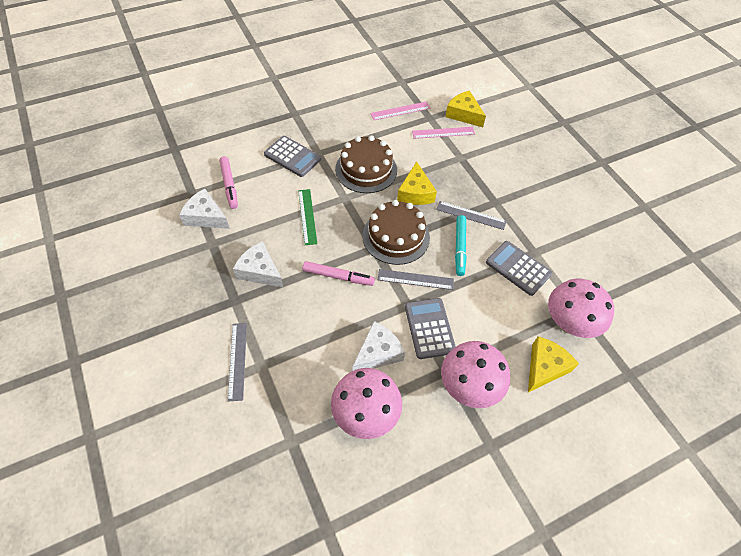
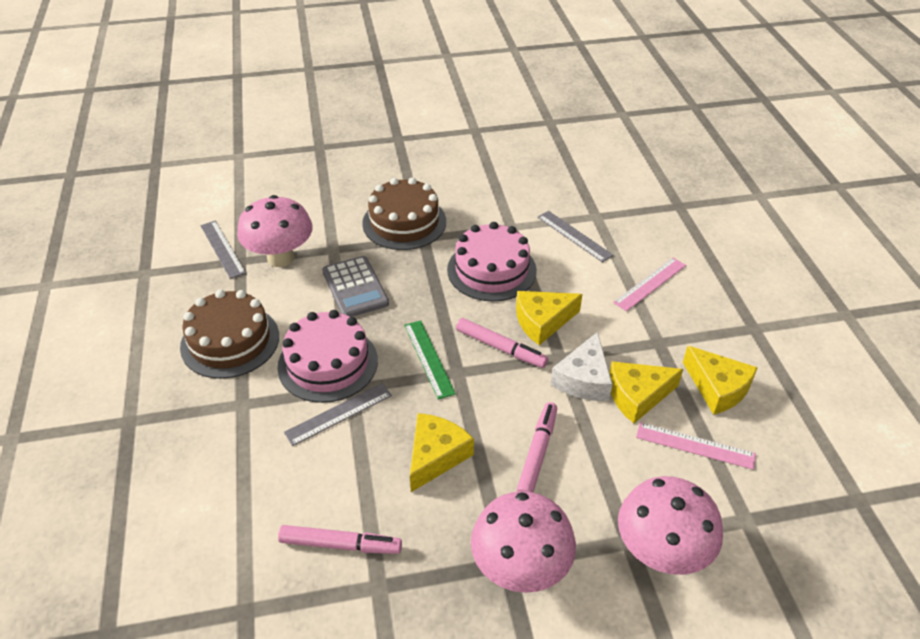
grey calculator: [264,136,321,177] [405,298,456,359] [486,241,552,296] = 3 -> [322,256,389,317] = 1
pink cake: none = 0 -> [277,310,378,403] [447,222,537,301] = 2
pink marker: [219,156,238,209] [303,261,375,286] = 2 -> [278,525,402,554] [456,318,548,368] [516,402,557,492] = 3
turquoise marker: [455,215,467,276] = 1 -> none = 0
white cheese: [179,189,230,229] [233,241,283,287] [352,321,405,371] = 3 -> [551,332,613,401] = 1
yellow cheese: [397,161,437,205] [445,90,486,127] [528,336,579,392] = 3 -> [410,413,474,492] [516,291,582,345] [609,361,683,423] [683,346,758,415] = 4

